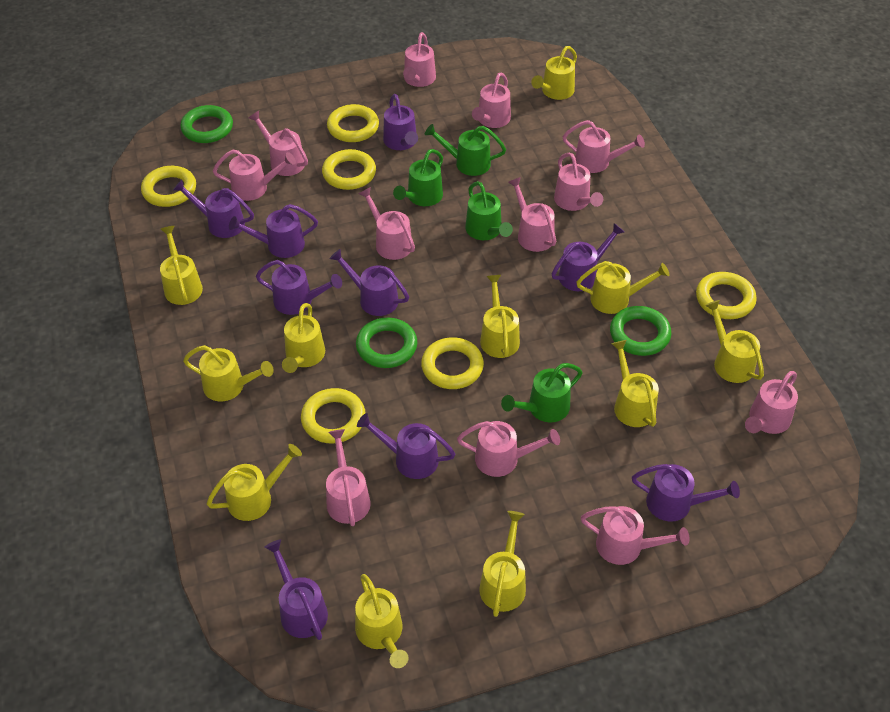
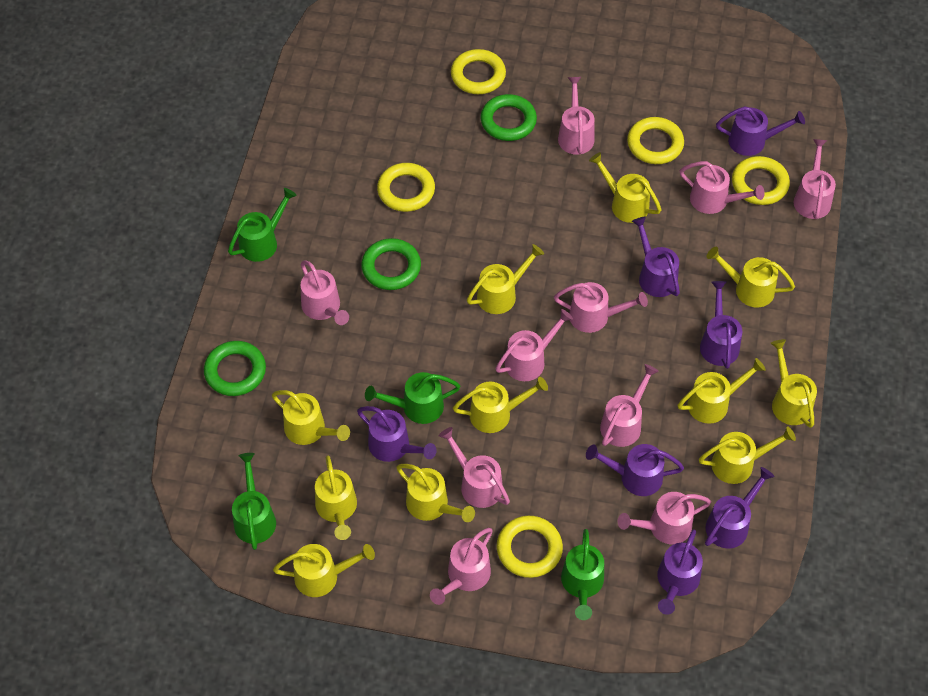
pink watering can: [213,150,296,201] [249,111,308,176] [326,429,371,526] [359,187,415,260] [403,32,436,87] [457,421,560,477] [472,73,511,128] [508,177,556,252] [554,153,603,211] [563,120,645,173] [581,506,690,565] [745,371,798,434] = 12 -> [301,261,349,325] [430,528,493,605] [439,427,510,508] [495,309,573,381] [554,282,648,333] [558,77,595,155] [600,364,659,447] [618,492,711,544] [680,161,765,214] [794,139,836,219] = 10
purple watering can: [173,180,254,238] [229,204,318,258] [256,260,342,315] [264,539,328,640] [330,249,409,316] [357,413,455,479] [383,94,418,150] [552,223,624,291] [632,464,740,522] = 9 -> [357,406,437,462] [586,444,684,496] [632,216,680,297] [657,529,703,615] [700,281,742,369] [705,467,774,549] [716,106,805,156] = 7
yellow ring: [141,166,196,207] [301,388,366,444] [322,149,376,190] [327,104,379,142] [421,337,484,389] [696,272,757,319] = 6 -> [377,163,435,212] [451,49,506,94] [497,516,563,578] [627,117,684,164] [732,156,790,205] = 5

